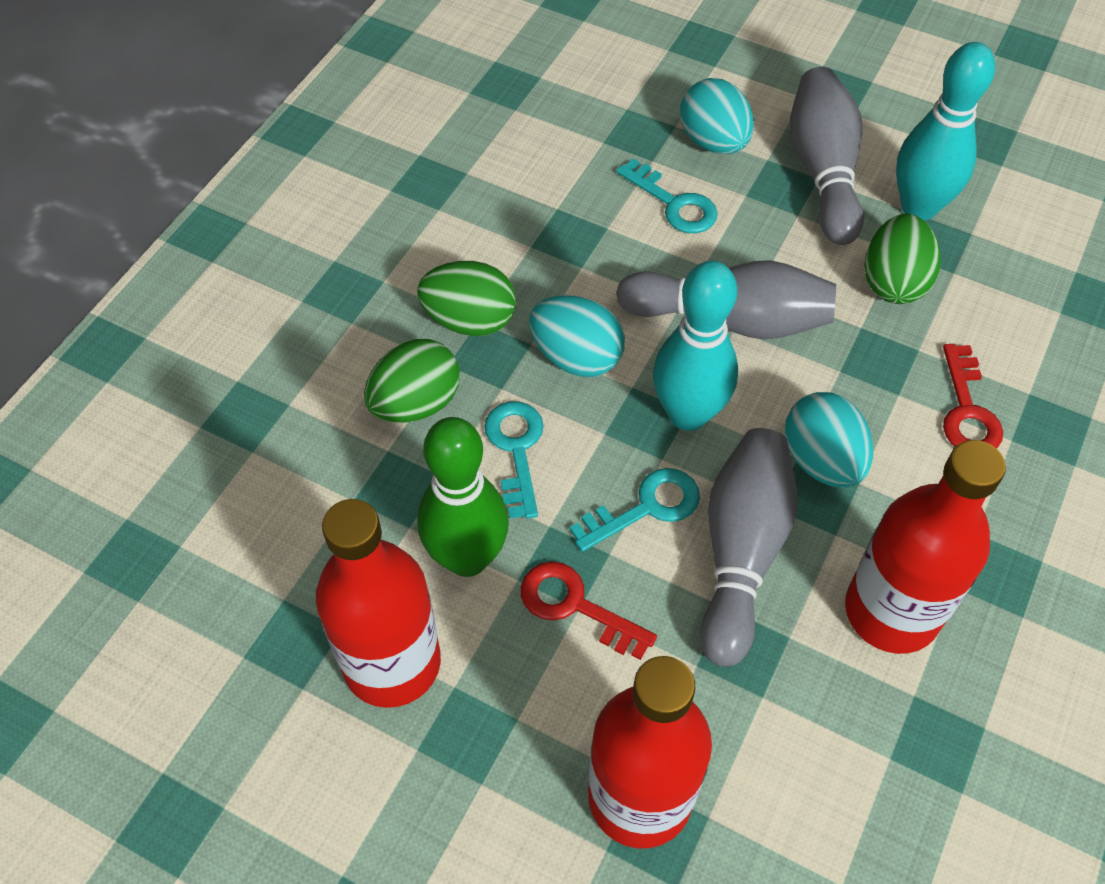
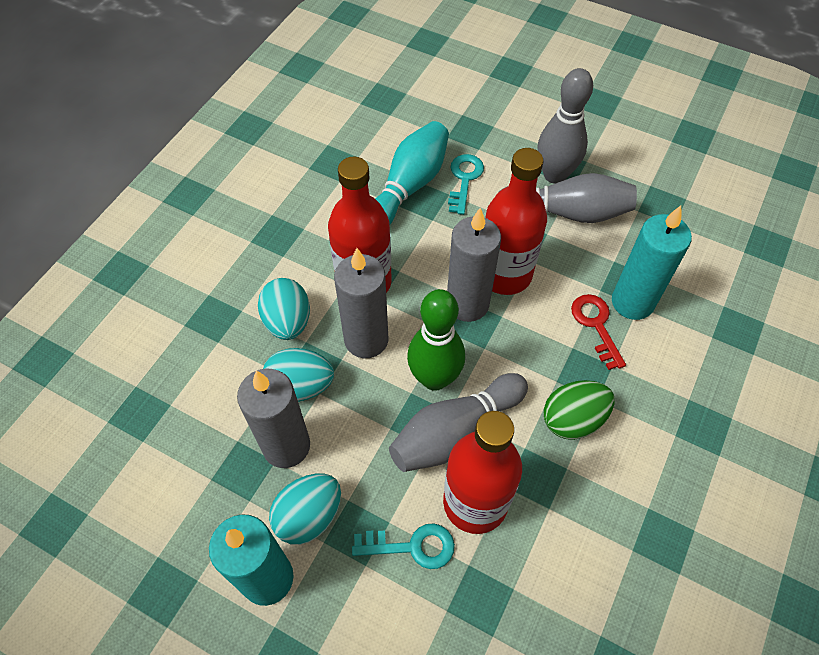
green egg: [364,339,460,423] [417,261,516,336] [865,214,941,304] = 3 -> [543,380,614,440] = 1
grey candle: none = 0 -> [237,369,310,468] [334,248,389,358] [447,208,501,322] = 3
red key: [521,562,657,660] [943,344,1003,449] = 2 -> [571,294,626,370] = 1
turquoise bowling pin: [653,261,738,431] [896,42,995,221] = 2 -> [375,121,449,224] = 1
turquoise candle: none = 0 -> [209,514,294,606] [612,206,692,320] = 2
turquoise key: [484,401,543,519] [569,468,700,552] [616,159,718,233] = 3 -> [352,524,455,569] [448,154,484,215] = 2

